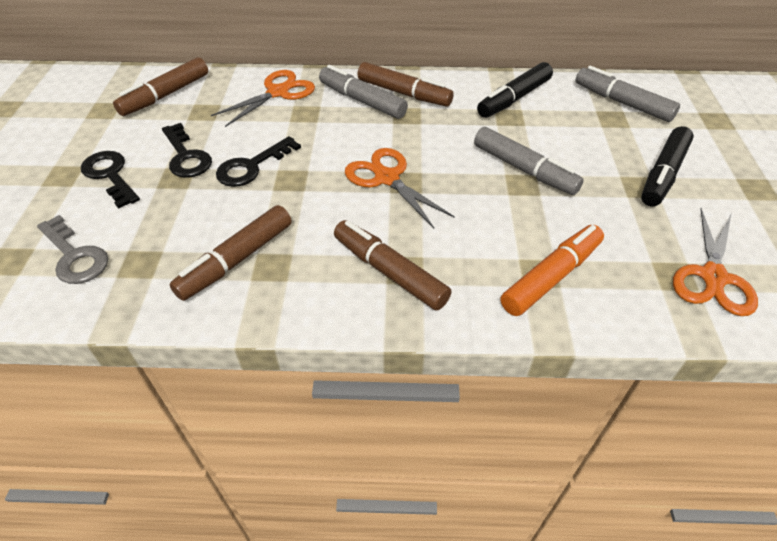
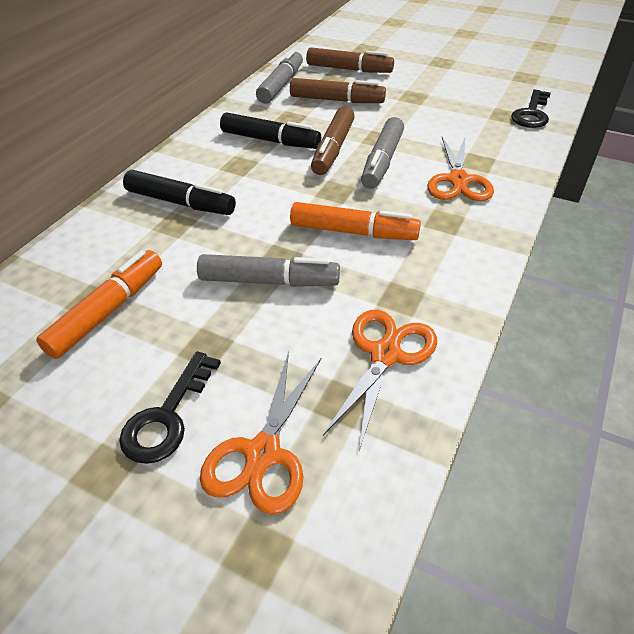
black key: [81,151,140,209] [162,123,212,178] [216,136,301,187] = 3 -> [119,352,221,464] [511,89,551,128] = 2
brown marker: [113,57,208,116] [170,205,292,301] [334,220,451,311] [358,62,454,107] = 4 -> [290,78,386,103] [306,47,394,73] [311,106,355,175] = 3
grey key: [37,215,108,284] = 1 -> none = 0
orange marker: [501,225,604,316] = 1 -> [36,250,162,359] [290,202,421,240] = 2

